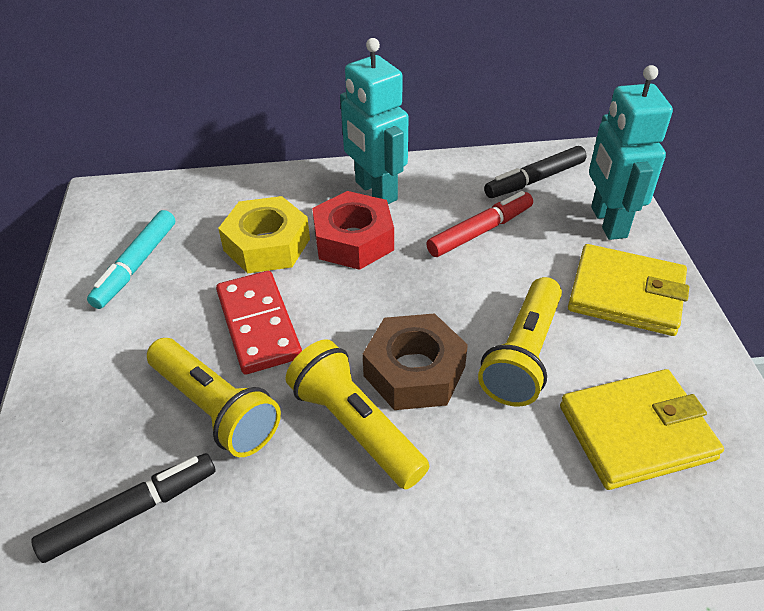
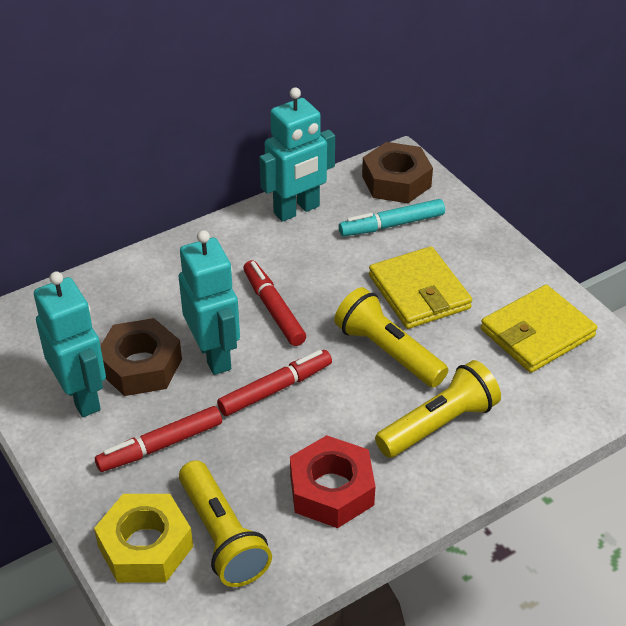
black marker: [32,453,216,563] [484,146,587,198] = 2 -> none = 0
brown nut: [363,313,468,410] = 1 -> [100,318,182,396] [362,142,433,203] = 2
red domino: [216,271,302,375] = 1 -> none = 0
red marker: [426,191,533,257] = 1 -> [95,406,222,472] [217,350,332,416] [243,260,306,346] = 3
turquoise robot: [340,38,409,204] [589,65,673,240] = 2 -> [34,272,106,417] [179,230,240,375] [259,87,335,222] = 3

